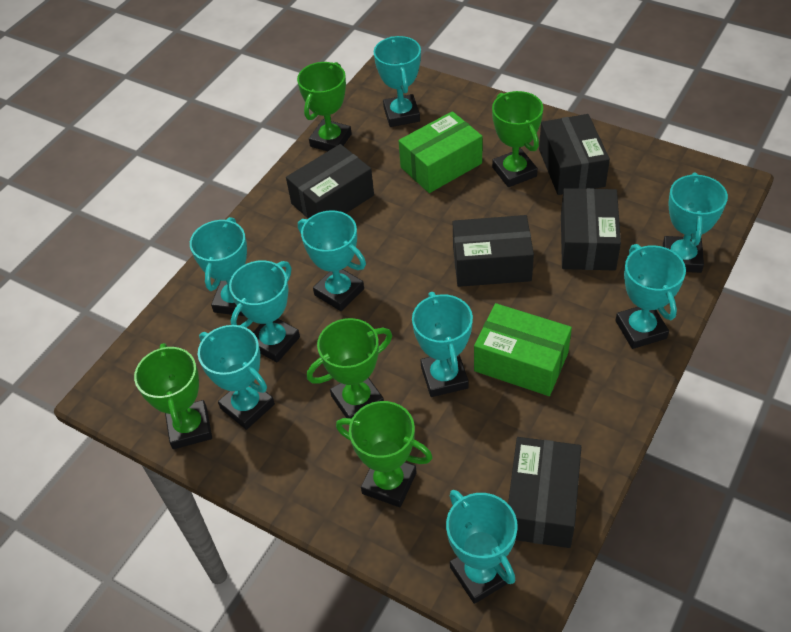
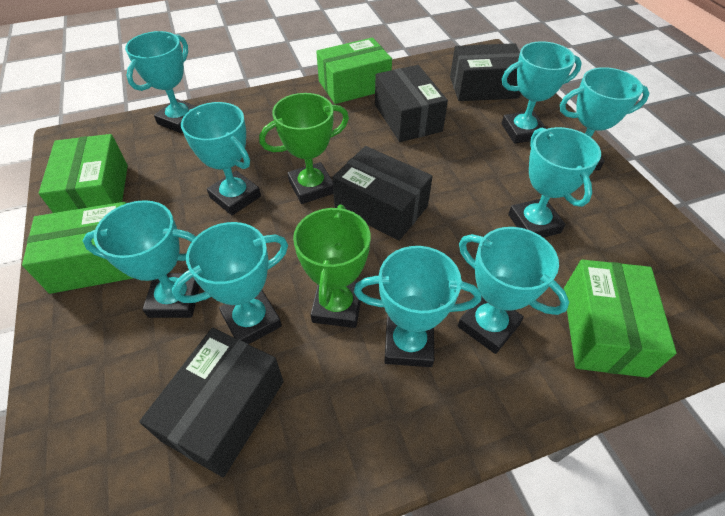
black box: [286,144,374,219] [453,215,534,287] [508,437,581,548] [539,114,610,195] [561,188,621,271] = 5 -> [139,328,284,477] [332,146,433,241] [375,65,448,142] [450,43,521,101] = 4
green box: [399,111,483,193] [474,303,572,396] = 2 -> [22,202,133,294] [39,134,128,213] [316,38,392,104] [564,260,677,378] = 4
green trophy: [134,343,212,449] [297,62,352,151] [307,318,392,418] [336,401,433,507] [492,91,543,187] = 5 -> [259,93,349,204] [293,205,371,328] = 2

